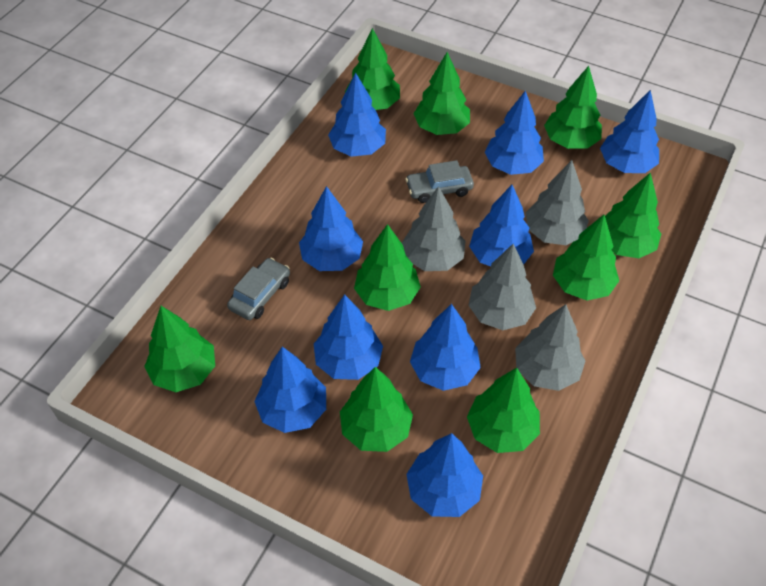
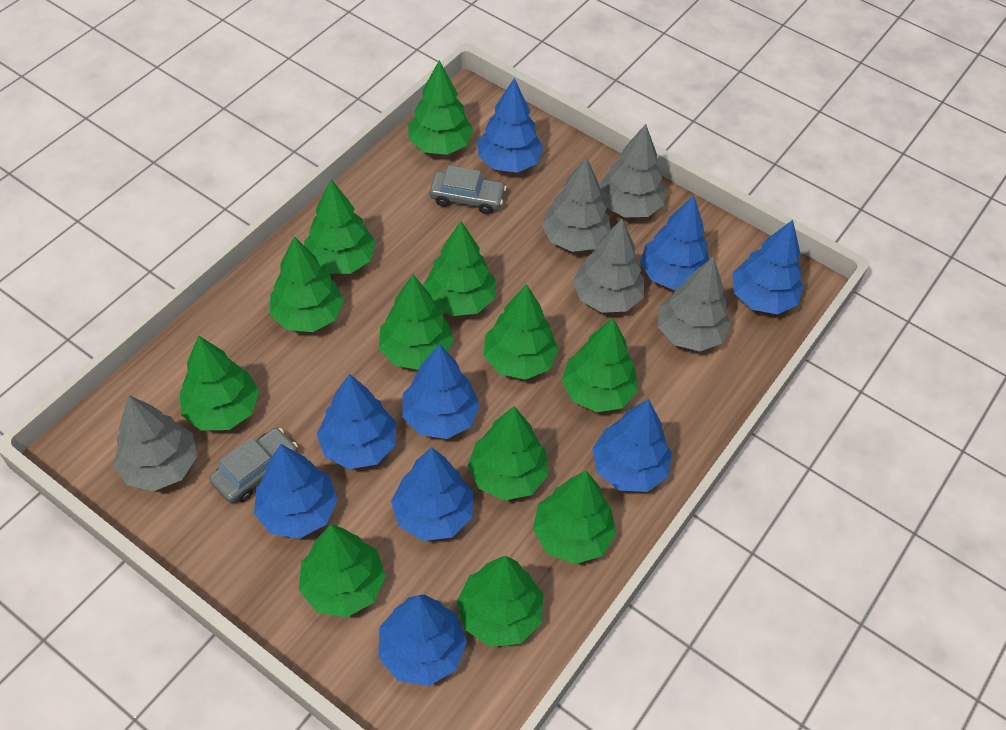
green tree: [144,306,215,392] [340,367,413,452] [345,28,400,110] [354,224,421,311] [414,52,470,135] [467,368,540,453] [544,66,602,149] [553,215,619,300] [605,172,661,258] = 9 -> [180,335,259,430] [270,236,344,332] [299,524,386,617] [304,179,376,274] [379,274,454,370] [408,60,473,155] [423,221,495,316] [457,556,543,647] [468,406,548,500] [484,284,559,380] [533,471,616,564] [561,318,638,412] = 12
grey tree: [402,186,466,271] [469,244,536,330] [515,304,586,391] [526,160,589,245] = 4 -> [113,395,197,491] [541,157,610,252] [573,219,644,313] [599,124,665,218] [658,256,731,351] = 5

